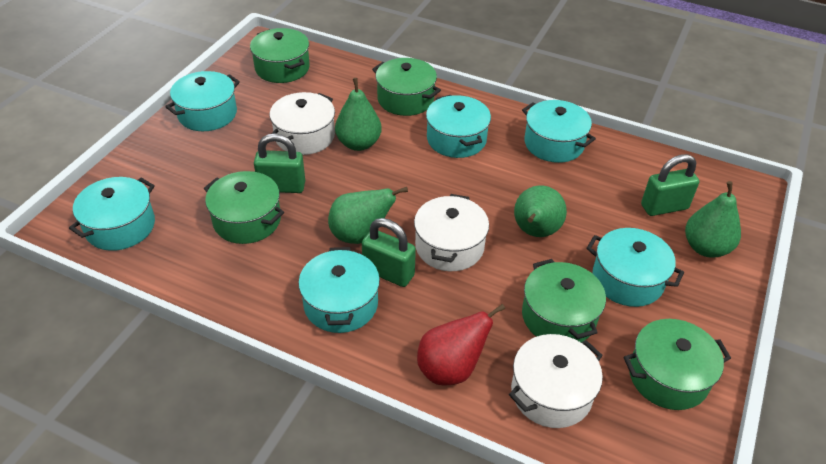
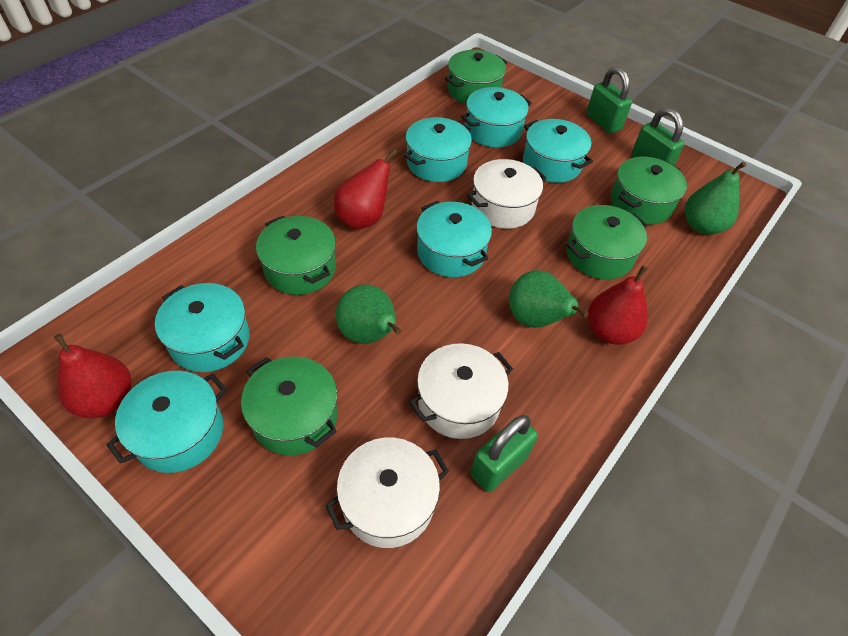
green pear: [328,187,408,244] [335,78,382,151] [514,185,567,237] [685,181,741,258] = 4 -> [336,284,401,344] [509,270,589,328] [685,161,746,235] = 3
red pear: [417,304,505,385] = 1 -> [54,333,131,418] [334,149,397,229] [588,265,648,345] = 3

